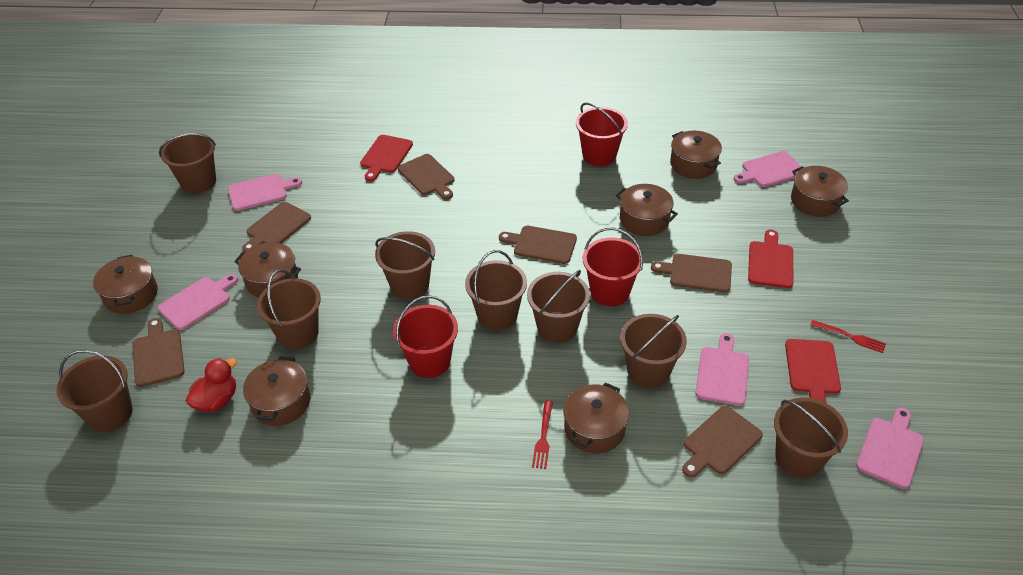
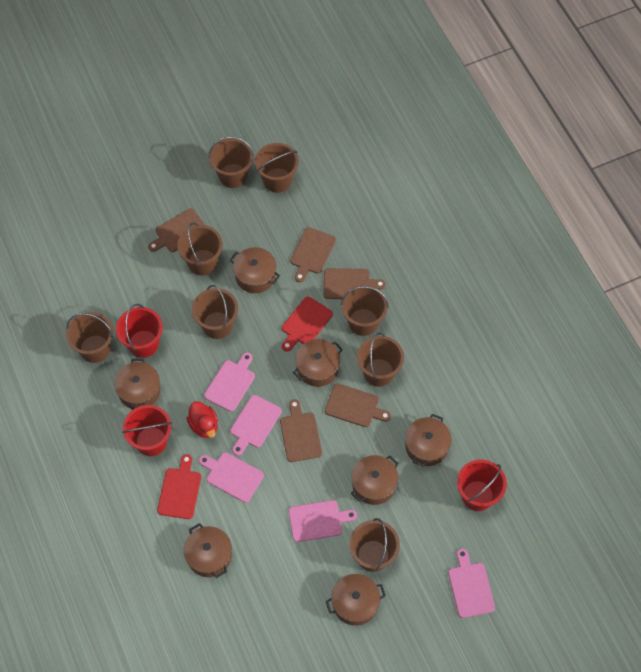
brown cutting board: [132,318,185,387] [242,202,311,252] [398,154,454,200] [499,226,577,264] [651,254,732,293] [682,406,763,478] = 6 -> [148,209,206,252] [280,399,322,462] [290,227,336,282] [324,268,386,299] [325,384,391,427] = 5
red cutting board: [360,135,413,181] [748,230,793,288] [785,339,841,403] = 3 -> [157,454,201,519] [282,297,333,352] = 2
red fork: [532,400,553,469] [810,320,886,353] = 2 -> none = 0

